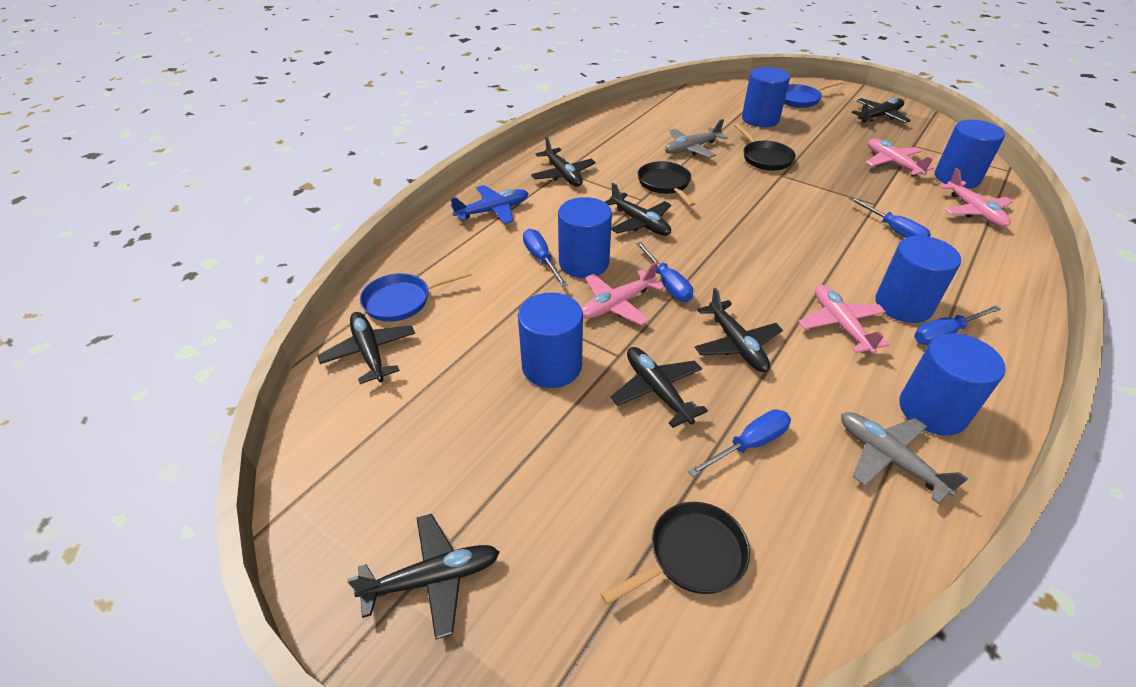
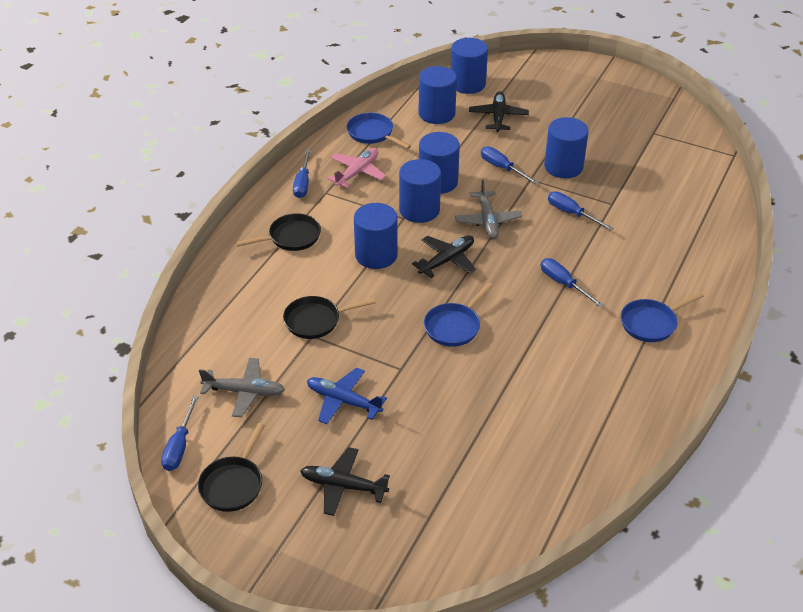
black plane: [317,312,415,384] [347,514,499,640] [531,136,596,186] [605,183,671,236] [611,347,708,428] [695,288,783,372] [851,98,911,123] = 7 -> [300,447,390,516] [412,235,476,278] [469,91,529,132] = 3
blue pan: [360,270,472,322] [784,80,843,108] = 2 -> [347,113,411,149] [424,283,493,347] [621,292,704,342] = 3
pink plane: [581,262,664,325] [798,285,890,354] [866,138,934,176] [939,168,1013,227] = 4 -> [327,148,386,188] = 1

